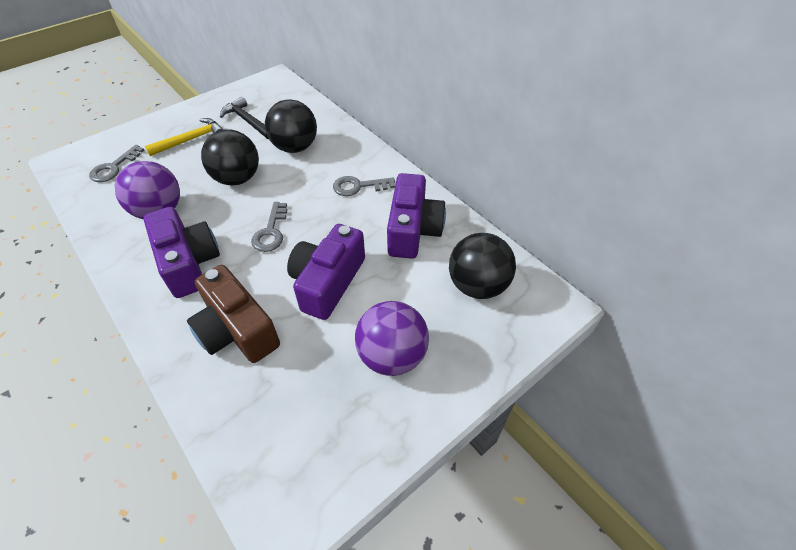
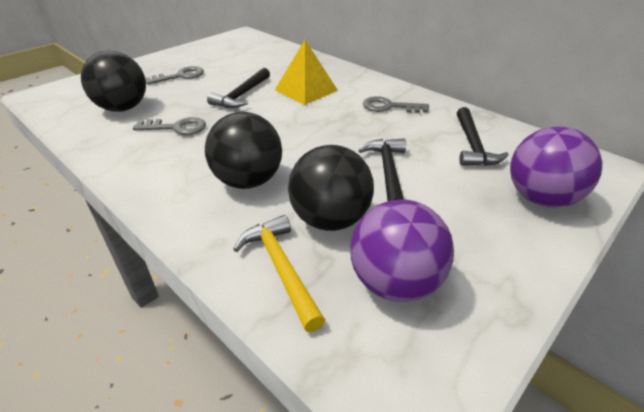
black hammer: [220,97,269,139] = 1 -> [207,68,270,108] [358,138,406,201] [457,107,509,166] = 3
brown camera: [187,265,280,363] = 1 -> none = 0
purple camera: [143,207,220,298] [287,224,365,320] [387,173,446,259] = 3 -> none = 0
yellow pyramid: none = 0 -> [275,40,338,105] = 1

